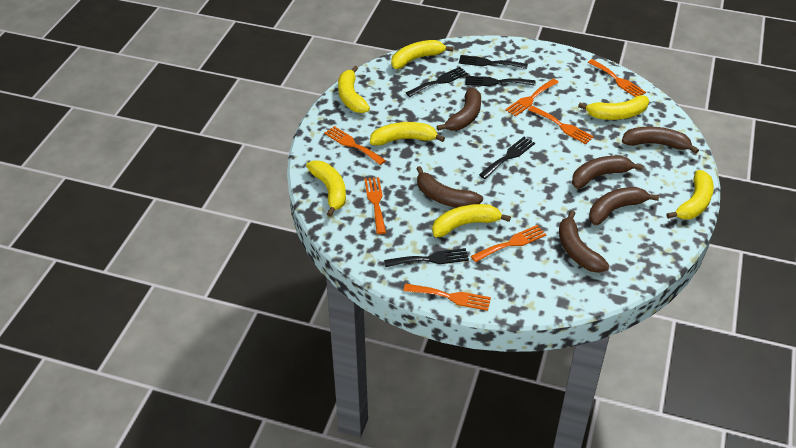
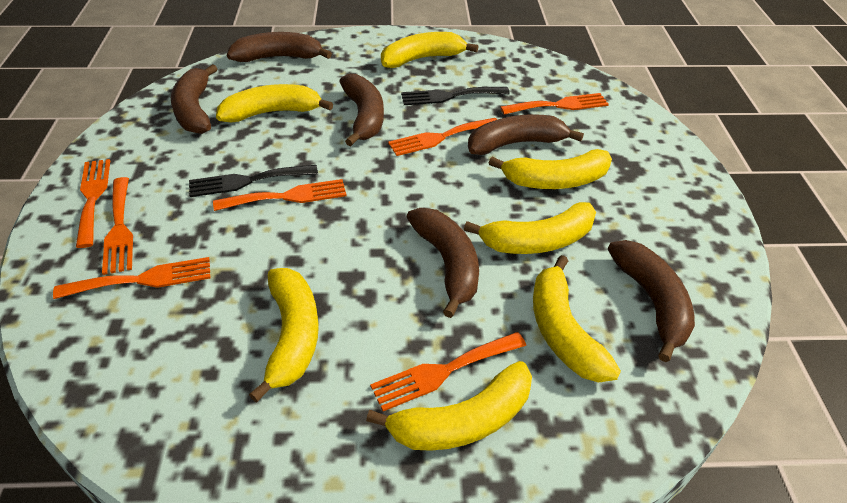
black fork: [384,248,469,267] [406,67,468,97] [459,55,528,69] [465,76,536,86] [479,137,535,179] = 5 -> [189,165,318,197] [401,87,510,105] = 2

